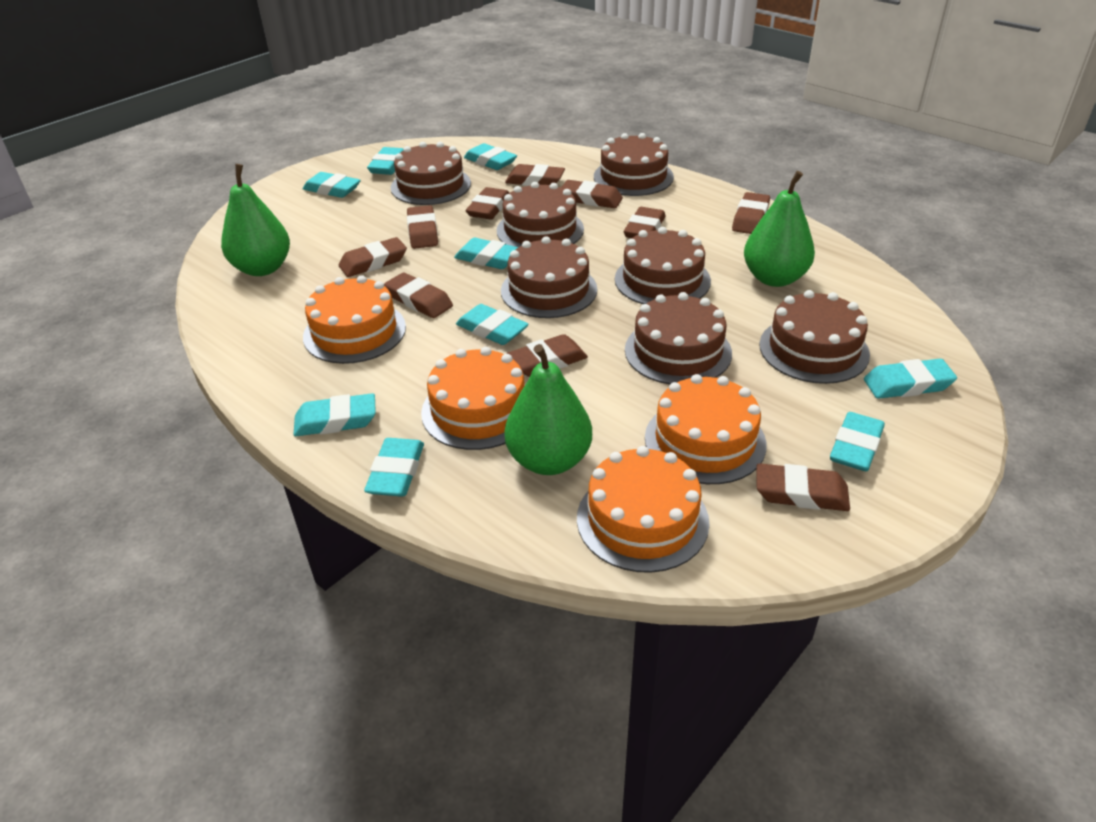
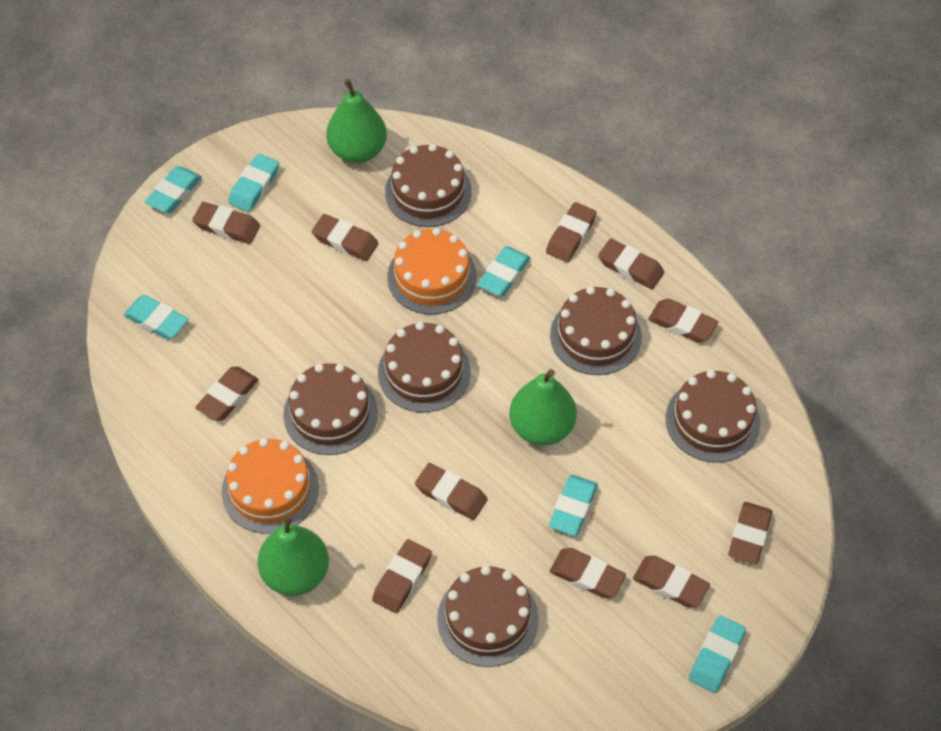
brown cake: [391,142,471,205] [497,182,584,247] [501,236,597,318] [594,133,674,196] [615,227,711,304] [625,292,732,385] [759,290,870,384] = 7 -> [283,363,378,455] [378,322,471,412] [385,144,472,227] [437,566,539,667] [550,286,642,375] [665,370,760,463] = 6
brown eraser: [339,237,407,277] [384,272,453,318] [407,205,438,249] [466,187,509,220] [505,164,565,186] [507,334,588,377] [561,180,623,208] [624,207,666,238] [732,192,770,234] [757,463,850,511] = 10 -> [192,202,260,244] [195,366,258,421] [312,214,379,261] [372,539,432,613] [415,463,487,520] [546,202,597,262] [550,548,626,598] [598,239,664,289] [633,556,710,607] [648,299,718,343] [728,502,772,564] = 11
orange cake: [303,275,406,364] [421,347,525,450] [577,446,709,573] [645,374,767,484] = 4 -> [222,438,319,534] [387,228,477,314] = 2
turquoise eraser: [293,393,376,436] [303,172,361,198] [364,438,424,497] [367,147,404,175] [454,238,518,269] [456,304,529,345] [464,143,517,170] [830,412,885,471] [864,359,957,399] = 9 -> [124,295,188,340] [145,166,202,213] [228,154,279,212] [478,247,531,296] [549,475,598,536] [689,615,746,693] = 6

